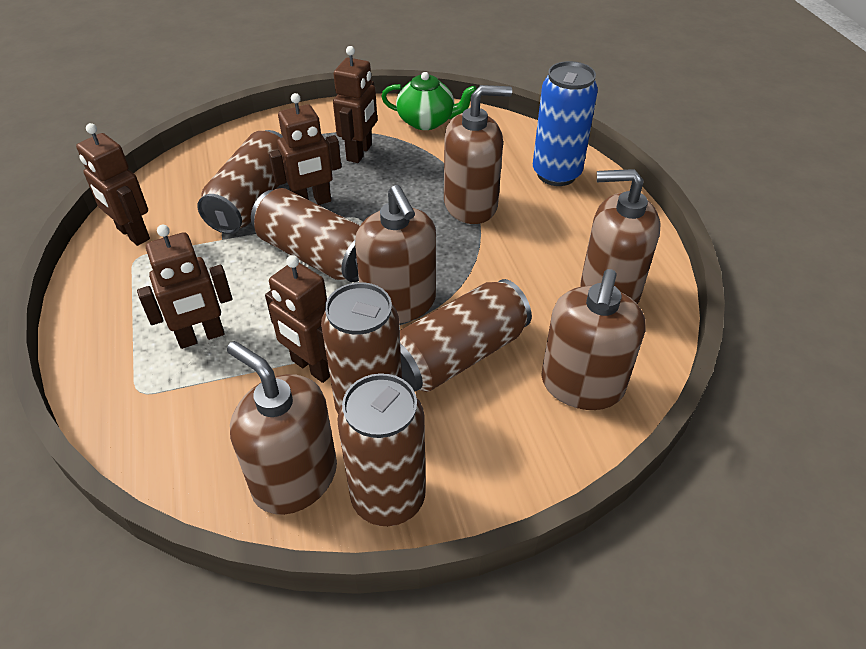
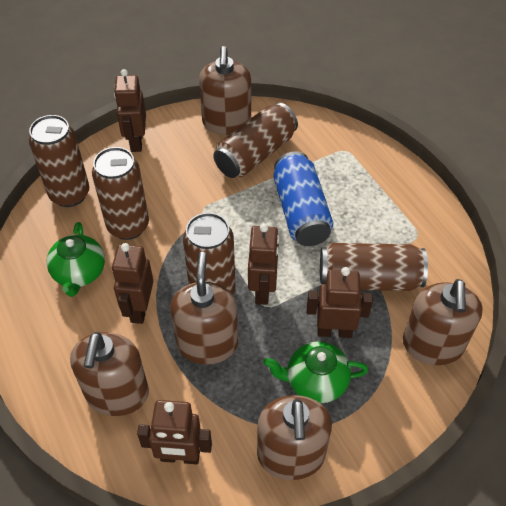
green teapot: [381,72,477,130] = 1 -> [47,222,105,297] [263,341,368,403] = 2

